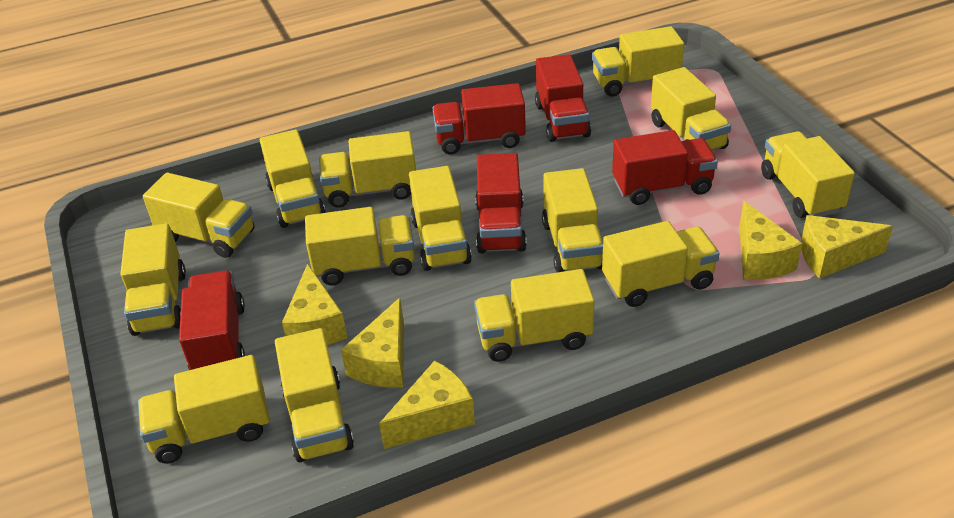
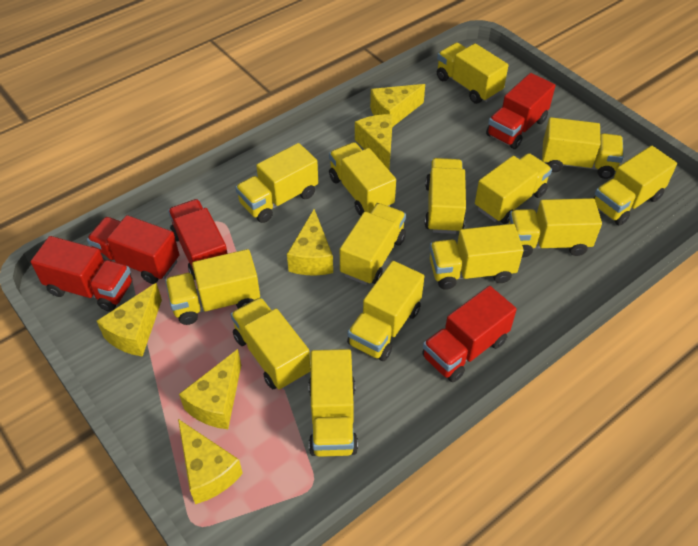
yellow cheese: [282,264,347,345] [341,298,404,388] [379,361,475,449] [739,201,803,280] [801,215,893,279] = 5 -> [97,283,162,357] [178,419,243,504] [179,349,241,429] [287,209,333,276] [355,114,393,170] [370,84,425,127] = 6

